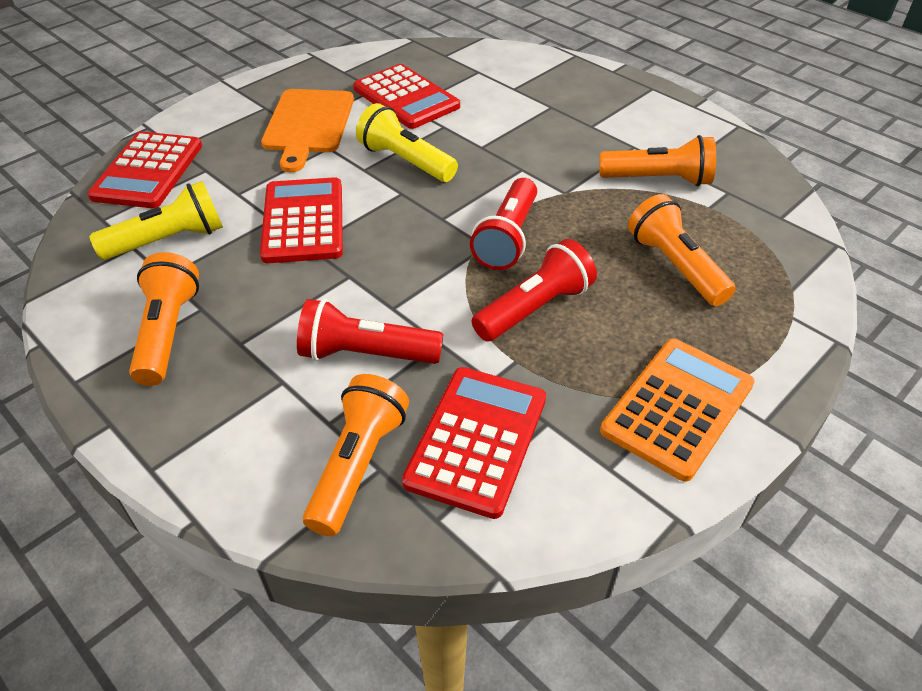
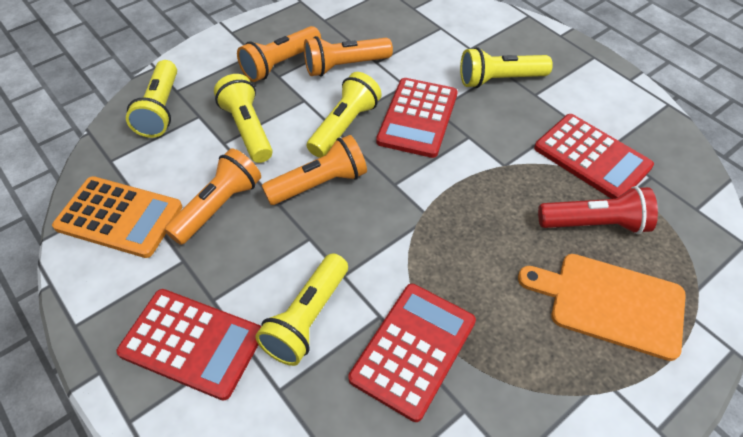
red flashlight: [297,299,443,364] [470,178,537,270] [472,239,597,342] = 3 -> [538,186,658,234] = 1
yellow flashlight: [89,181,223,260] [356,103,458,182] = 2 -> [126,60,177,138] [214,74,273,163] [255,253,348,366] [307,72,382,158] [460,47,553,88] = 5

